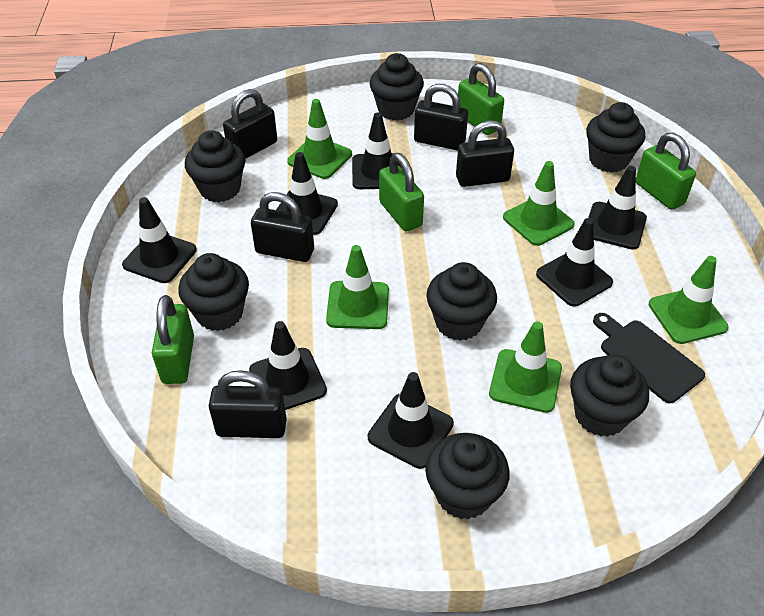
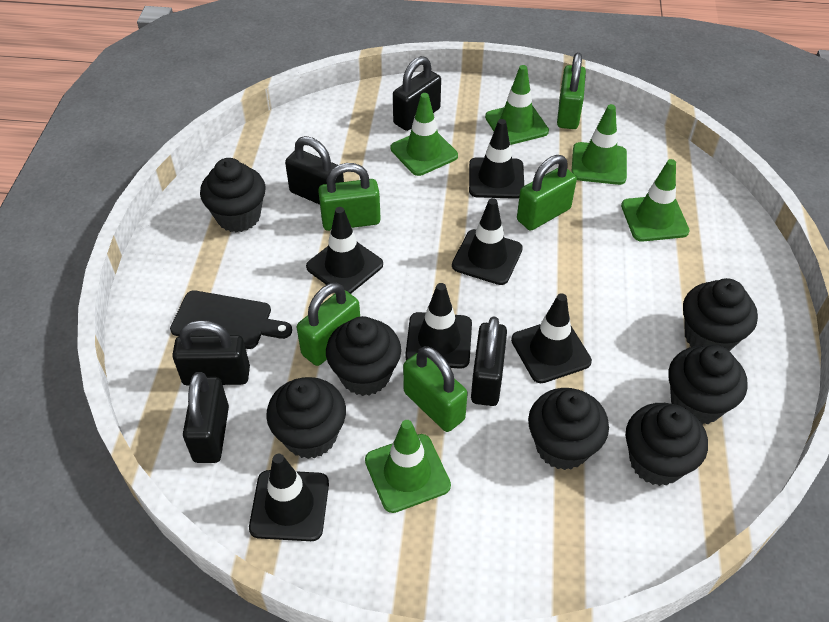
black traffic cone: [122,197,197,283] [249,321,327,410] [276,152,338,235] [352,112,402,189] [368,372,454,469] [536,218,613,307] [588,166,647,249] = 7 -> [249,454,329,541] [306,207,383,294] [405,283,472,369] [452,198,523,285] [469,119,524,199] [511,293,592,383] = 6
green padlock: [152,295,194,384] [379,153,424,231] [458,63,504,135] [636,133,696,210] = 4 -> [297,283,360,366] [318,163,381,231] [403,346,468,432] [517,155,577,231] [557,53,586,129] = 5

